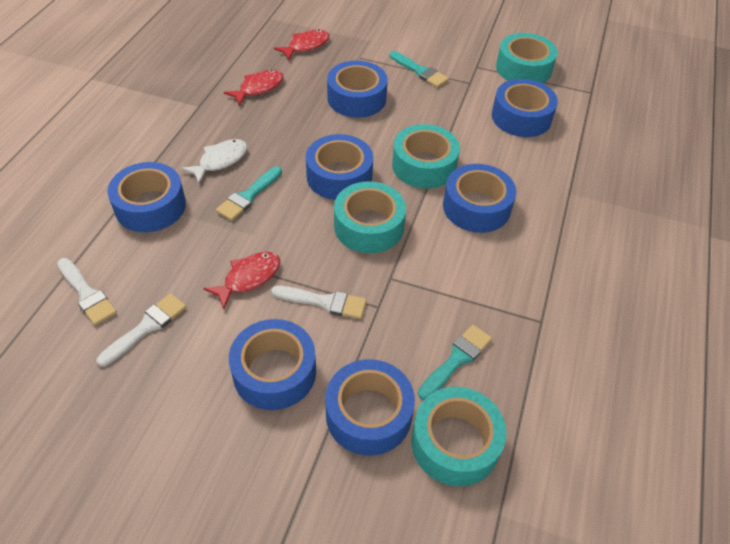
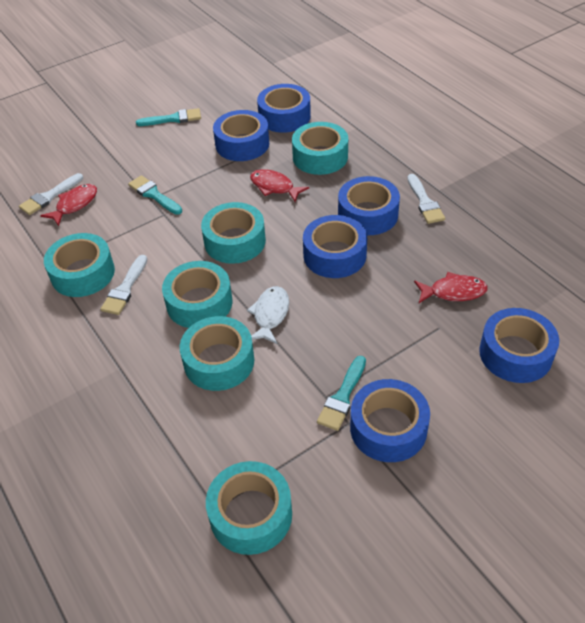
blue tape: [108,162,186,232] [229,319,316,410] [306,134,373,200] [325,359,415,456] [327,61,388,118] [443,164,516,233] [492,79,558,137] = 7 -> [213,110,269,161] [257,84,311,133] [303,215,367,278] [338,176,400,235] [350,379,430,462] [479,308,559,383] = 6
turquoise tape: [334,181,406,253] [392,124,460,189] [411,387,506,486] [496,33,557,84] = 4 -> [44,233,115,297] [162,261,232,328] [180,316,254,391] [201,202,266,264] [206,461,292,555] [292,122,348,175] = 6

